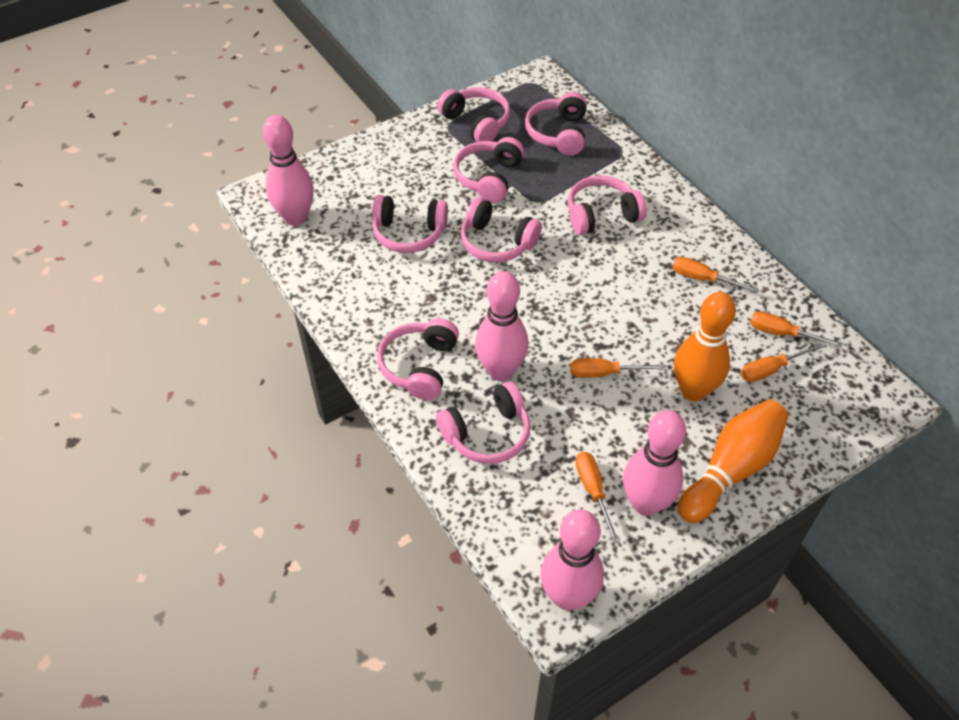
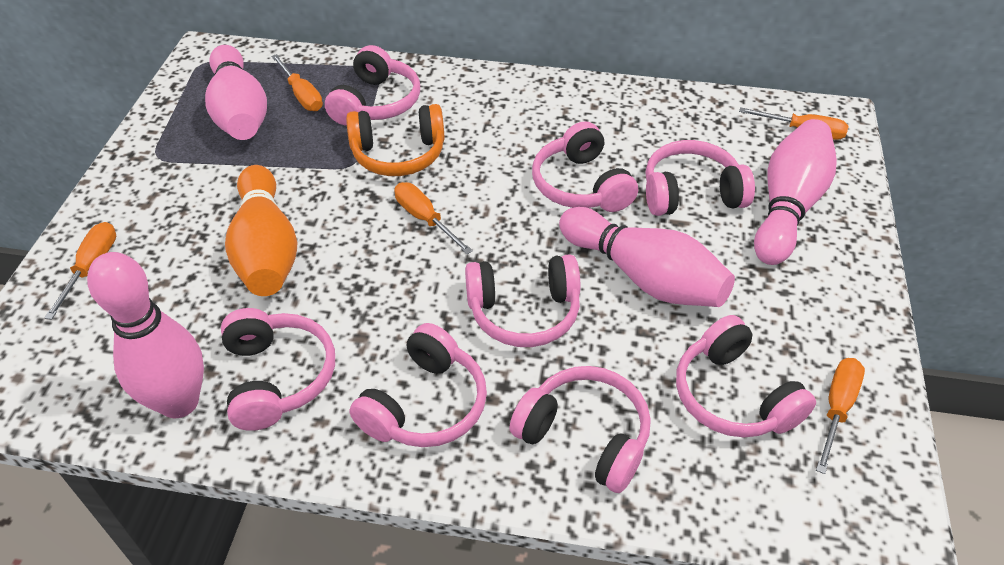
orange bowling pin: [674,292,736,401] [678,400,788,523] = 2 -> [225,165,297,296] = 1
orange headphones: none = 0 -> [346,104,444,176] = 1

